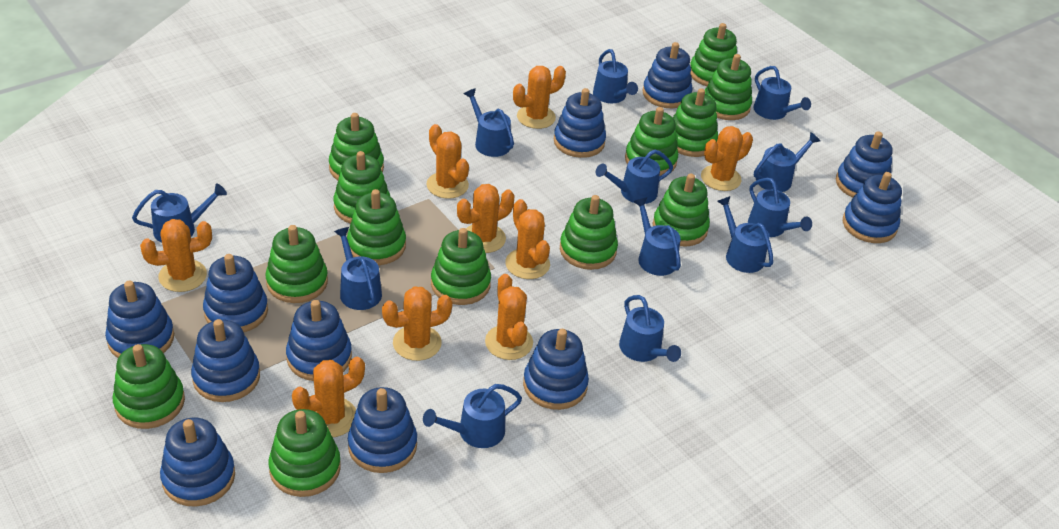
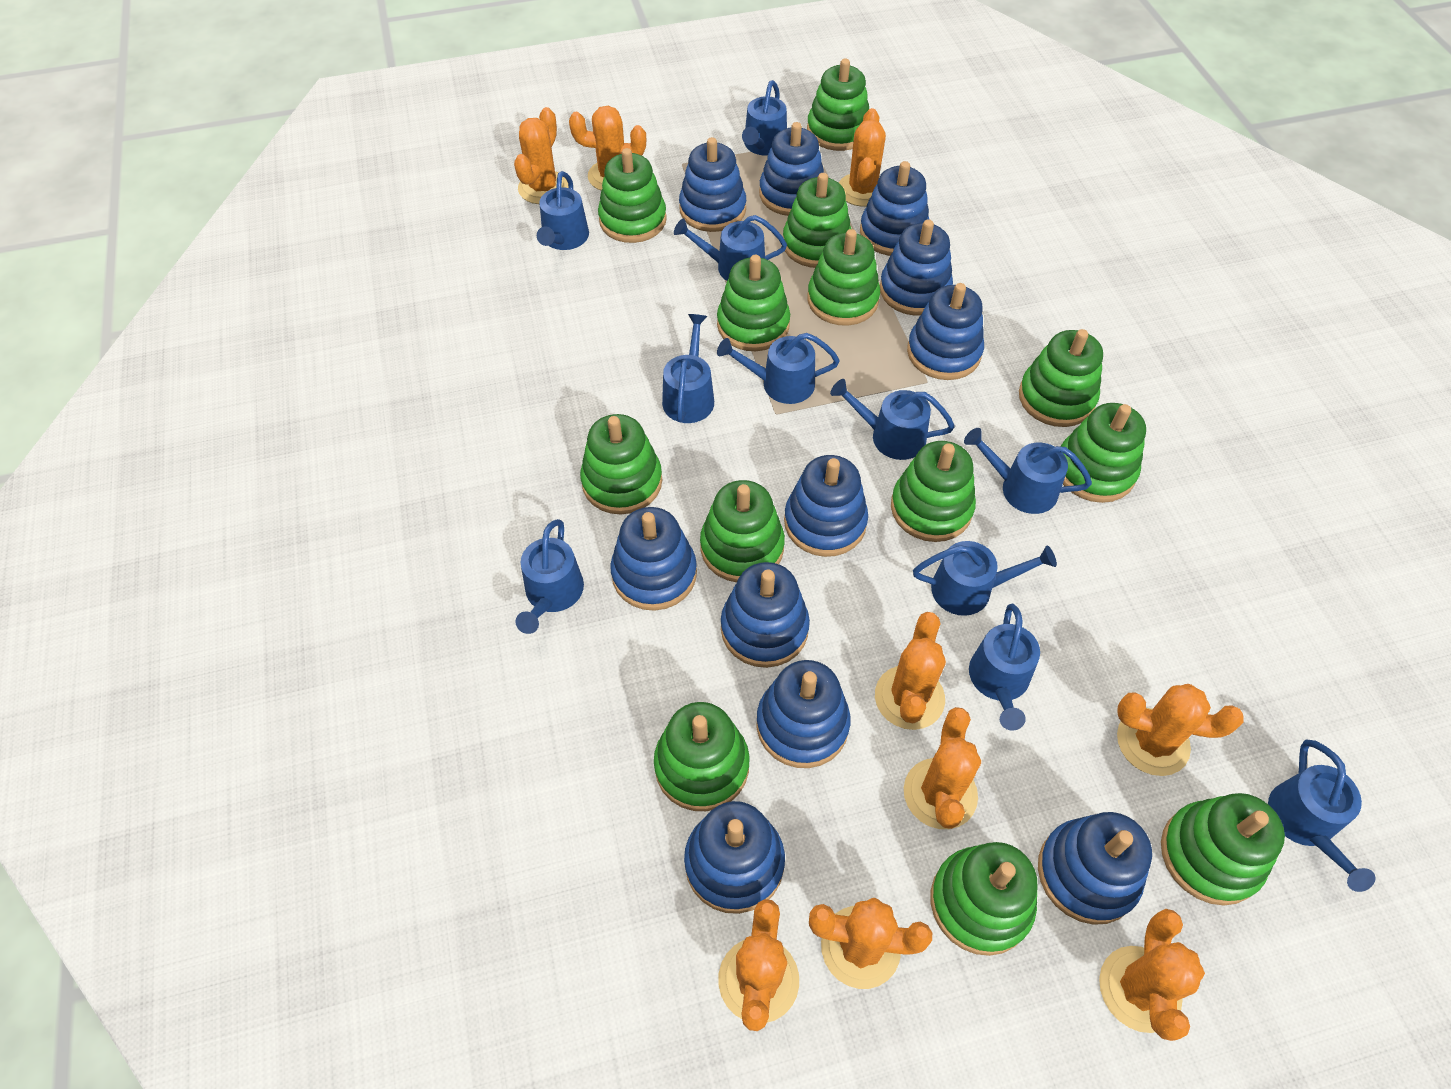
blue watering can: [132,183,227,243] [334,227,382,310] [423,384,522,448] [464,88,514,157] [593,49,638,103] [596,150,673,204] [619,295,681,362] [633,197,681,276] [717,196,774,273] [748,178,812,237] [754,66,811,120] [754,132,820,192] = 12 -> [515,519,584,634] [537,171,589,250] [662,314,714,423] [674,215,787,281] [717,333,840,404] [742,80,787,156] [830,379,955,460] [913,541,1057,616] [964,428,1092,514] [969,604,1040,731] [1268,740,1376,892] = 11

